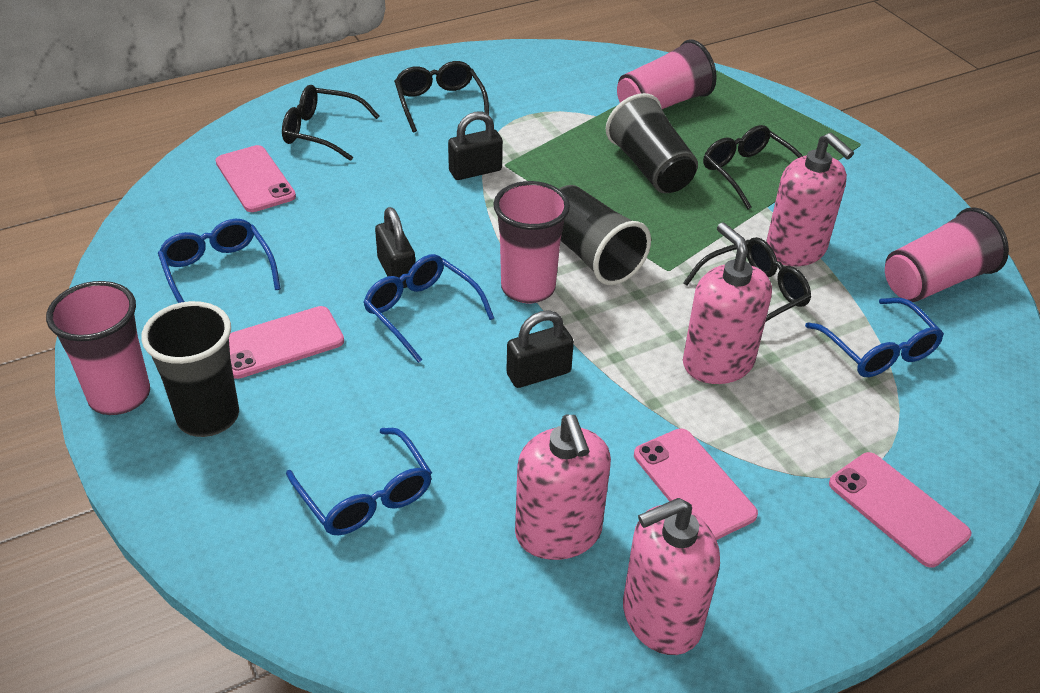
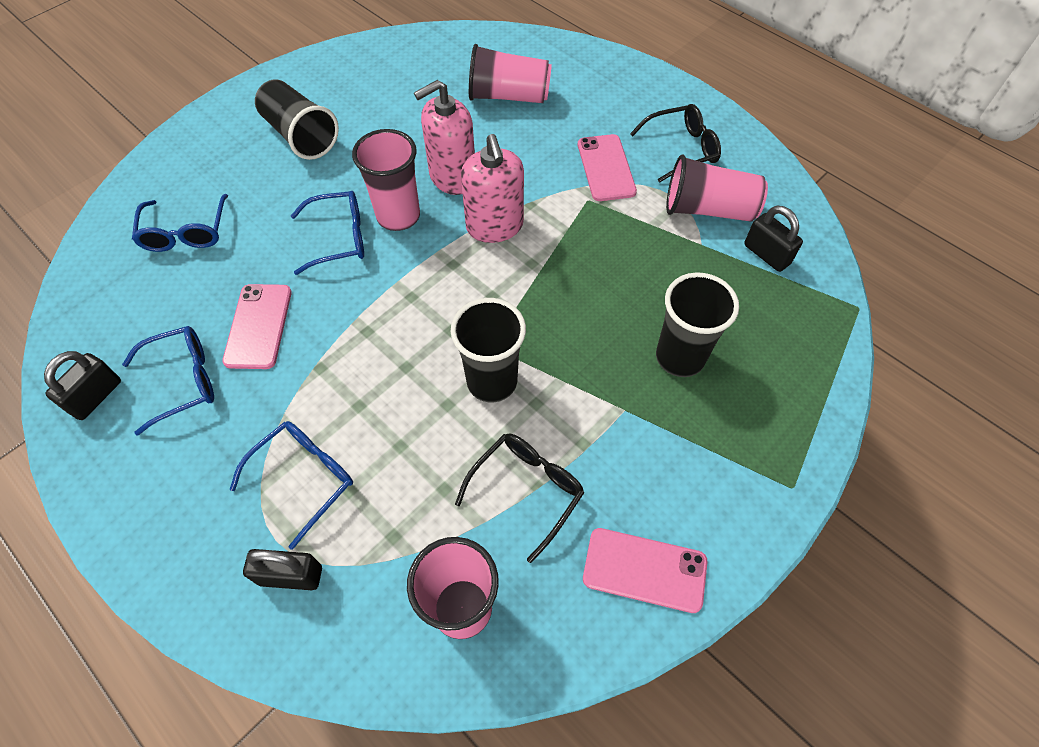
black glasses: [282,85,380,161] [394,61,489,133] [683,237,811,322] [703,125,803,209] = 4 -> [455,433,584,563] [630,104,721,183] = 2
pink phone: [216,145,296,212] [229,306,344,379] [634,428,758,540] [829,452,971,568] = 4 -> [222,284,292,369] [578,134,637,201] [583,528,708,613] = 3
pink soap dispenser: [515,415,611,560] [623,498,720,655] [683,223,772,384] [766,133,854,266] = 4 -> [414,80,475,195] [461,134,524,243] = 2

